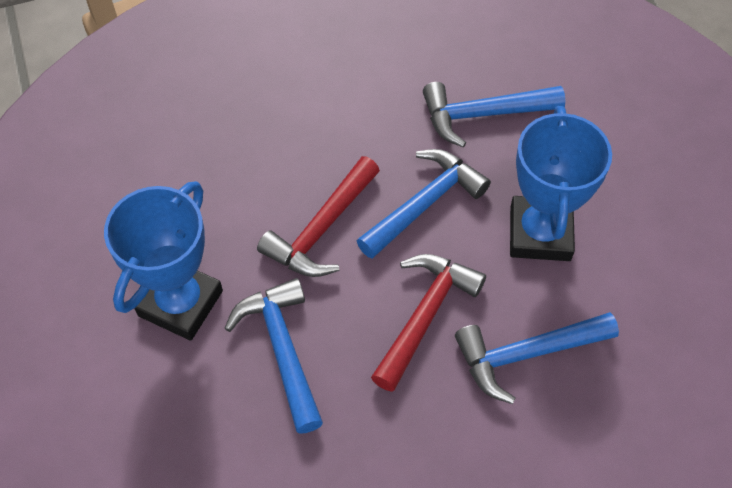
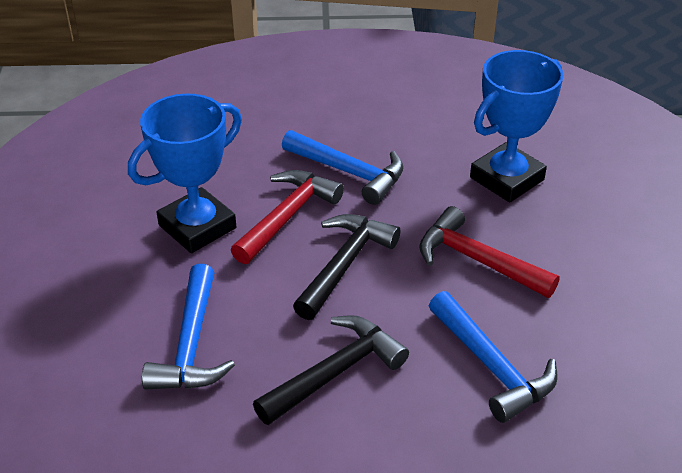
black hammer: none = 0 -> [253,315,409,425] [293,214,400,320] = 2
blue hammer: [224,278,323,434] [357,149,491,259] [423,82,565,147] [455,312,619,404] = 4 -> [142,264,235,390] [282,130,404,205] [429,291,558,423] = 3

